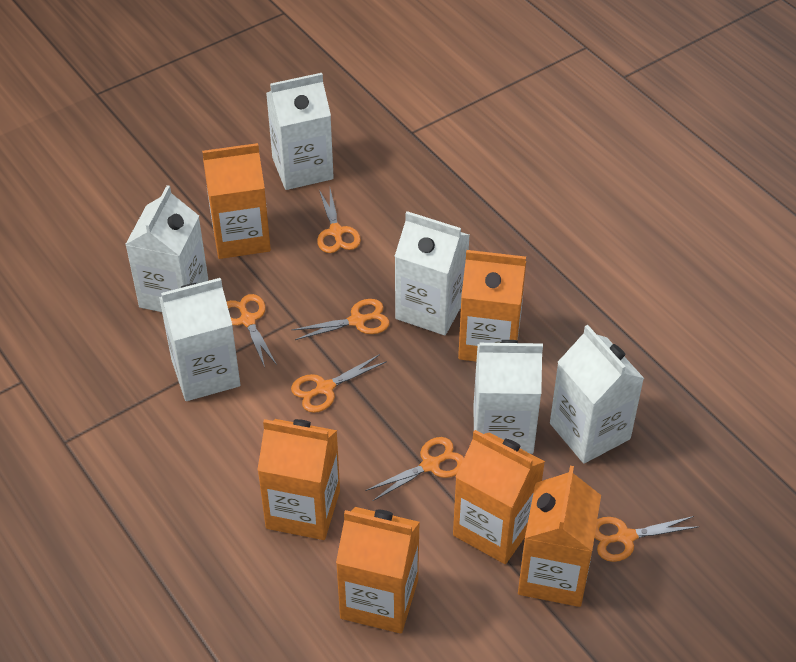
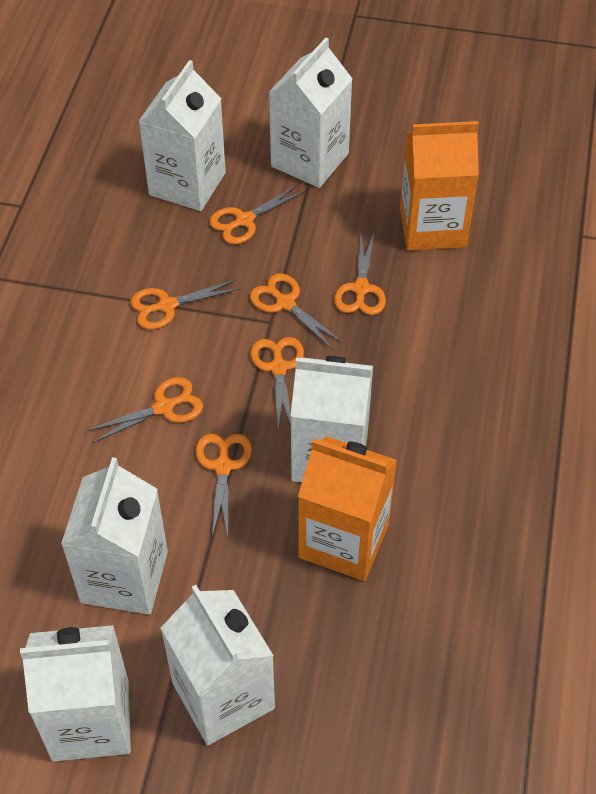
orange carton: [202,143,271,259] [257,419,340,540] [336,507,420,634] [453,430,545,564] [458,250,526,361] [518,466,601,607] = 6 -> [298,436,397,581] [400,121,479,250] = 2
orange scissors: [226,294,277,367] [291,354,387,413] [292,299,390,340] [317,189,361,253] [366,437,464,501] [594,516,698,562] = 6 -> [86,377,203,443] [130,280,241,330] [195,434,252,537] [209,184,306,244] [250,273,343,349] [251,337,304,430] [334,233,386,315] = 7

